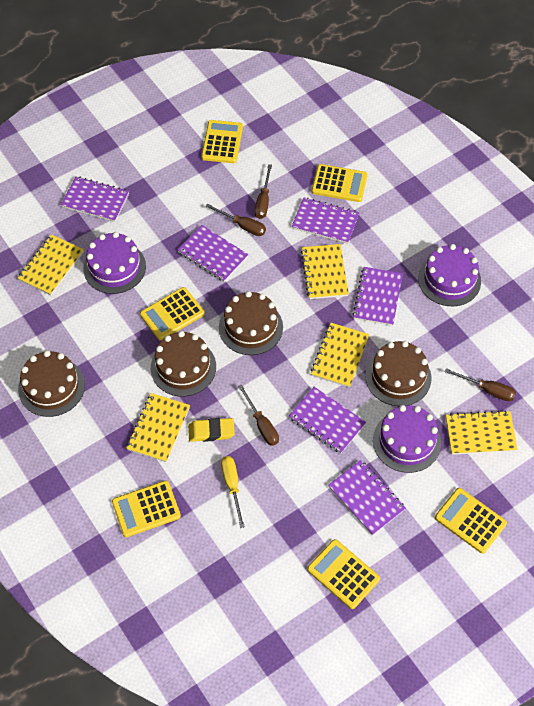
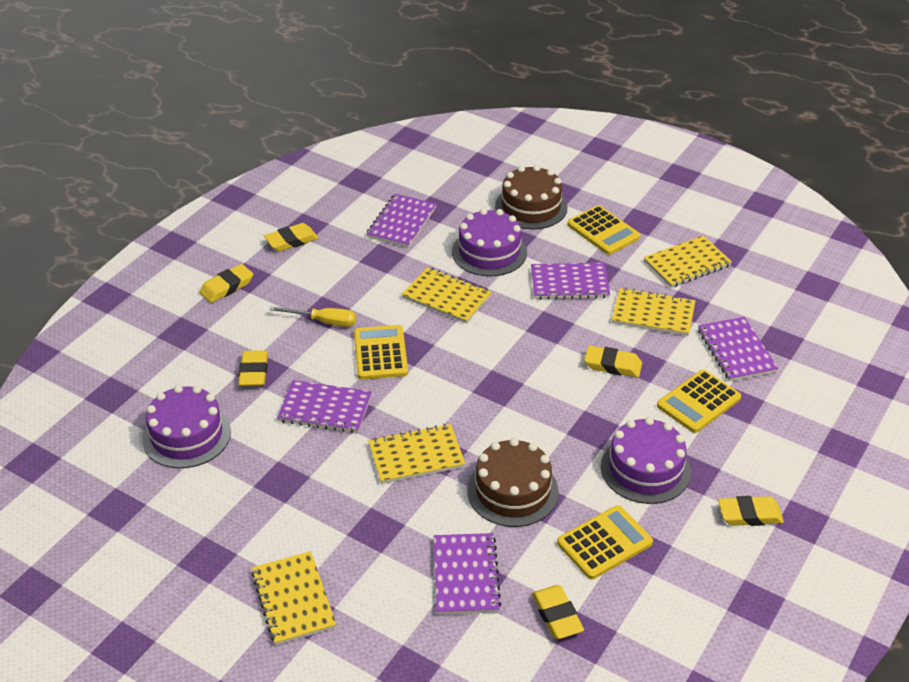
brown cake: [18,350,85,417] [151,331,216,397] [219,291,283,355] [365,341,432,406] = 4 -> [467,438,559,527] [495,165,568,230] = 2
brown screwdriver: [205,204,266,236] [238,384,279,446] [255,164,272,219] [445,368,516,401] = 4 -> none = 0
purple notebook: [61,177,129,222] [178,225,248,282] [289,387,366,453] [292,197,359,244] [328,460,406,535] [353,267,403,326] = 6 -> [277,380,372,433] [366,194,437,248] [434,533,501,615] [531,263,610,300] [698,317,778,382] = 5
yellow calculator: [112,480,181,537] [140,287,205,341] [201,120,243,163] [307,539,380,609] [312,164,368,202] [435,488,507,554] = 6 -> [354,325,408,380] [557,505,653,579] [567,205,641,255] [657,370,741,433] = 4
yellow eraser: [188,418,235,442] = 1 -> [199,264,253,303] [238,350,268,386] [264,223,318,251] [532,585,584,639] [584,346,642,377] [718,496,784,526] = 6

